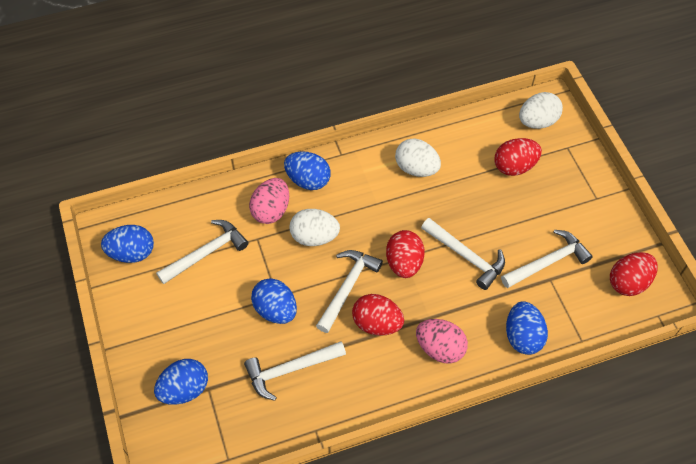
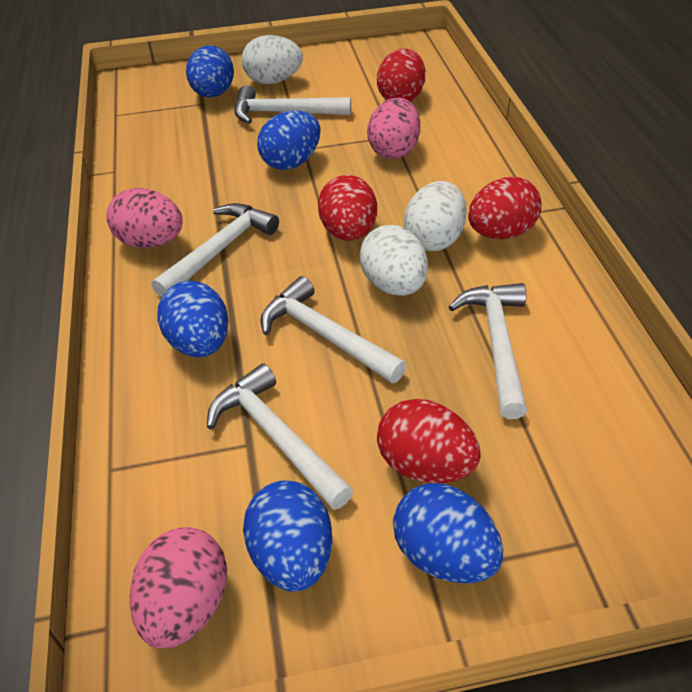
pink egg: [249,178,289,224] [416,319,468,364] = 2 -> [106,188,183,248] [130,527,227,649] [367,98,420,159] = 3

